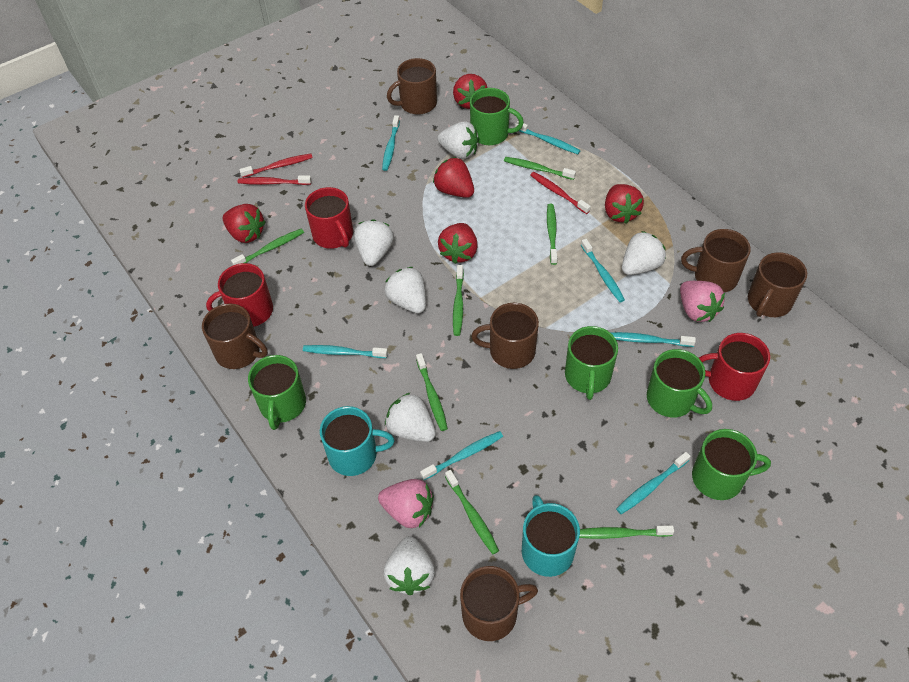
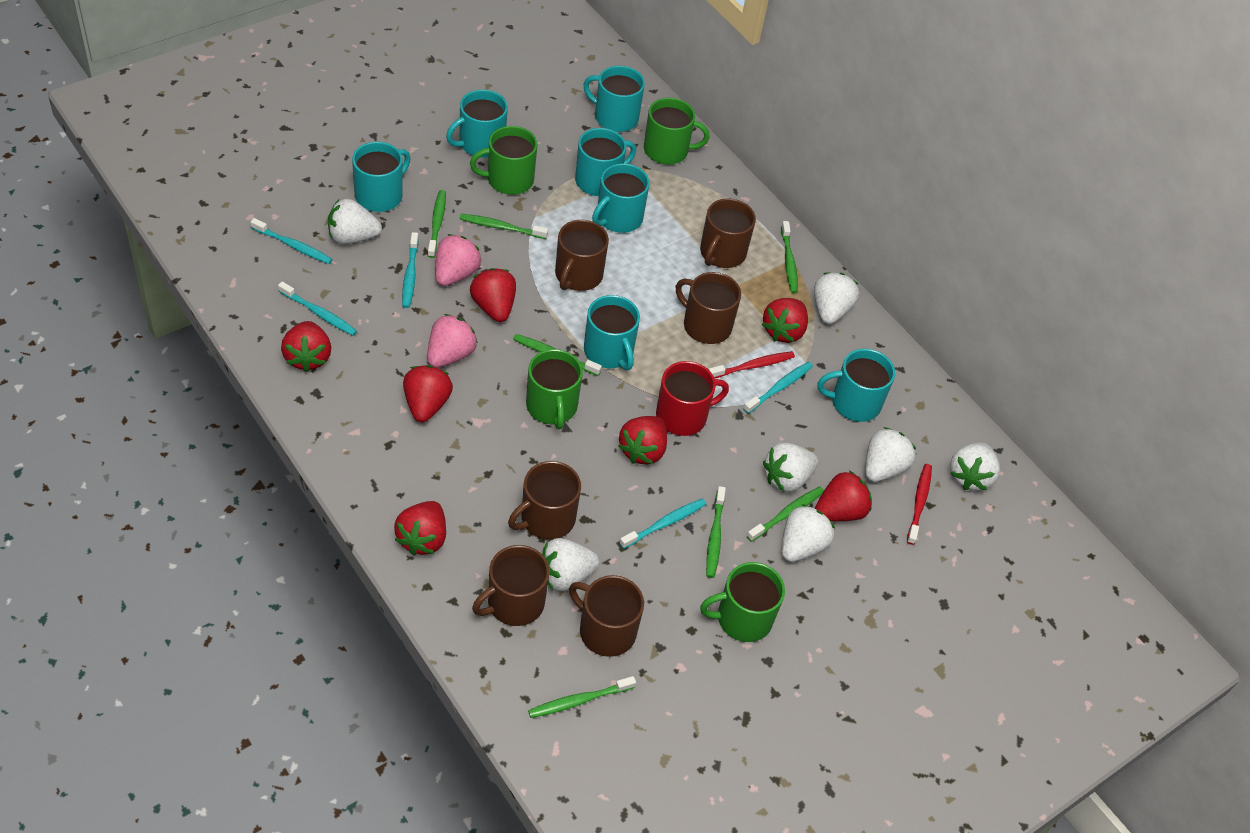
green mug: [248,355,306,430] [470,88,524,145] [565,326,618,400] [647,349,712,418] [692,429,771,500] = 5 -> [470,126,537,195] [526,349,583,429] [644,98,710,165] [700,562,785,642] = 4
red mug: [206,263,273,327] [305,187,353,249] [699,333,770,401] = 3 -> [656,361,729,436] = 1
red strawberry: [223,204,265,243] [433,157,474,198] [438,223,478,264] [453,74,487,109] [605,184,644,224] = 5 -> [281,321,331,372] [394,501,446,555] [403,365,453,422] [470,268,516,322] [618,416,667,465] [762,298,808,343] [815,471,872,521] = 7
red toothbrush: [238,175,311,185] [239,153,313,178] [530,172,591,214] = 3 -> [709,351,795,379] [907,464,932,545] = 2
turquoise mug: [320,406,395,476] [522,495,580,577] = 2 -> [352,142,411,212] [446,90,508,158] [575,128,636,196] [583,66,645,132] [584,295,640,370] [592,163,650,233] [818,349,895,422] = 7
turquoise toothbrush: [303,345,388,358] [382,115,400,171] [420,431,503,480] [515,121,581,154] [581,239,625,302] [610,332,696,347] [616,452,691,514] = 7 -> [250,218,333,264] [278,282,357,336] [402,232,419,308] [620,498,706,549] [744,362,813,414] = 5
white strawberry: [354,219,394,266] [383,536,435,595] [385,267,426,313] [385,392,436,442] [437,121,479,159] [622,231,666,275] = 6 -> [328,199,382,244] [541,538,600,592] [763,442,818,492] [782,504,835,562] [814,273,859,324] [865,427,916,482] [950,442,1000,491] = 7

